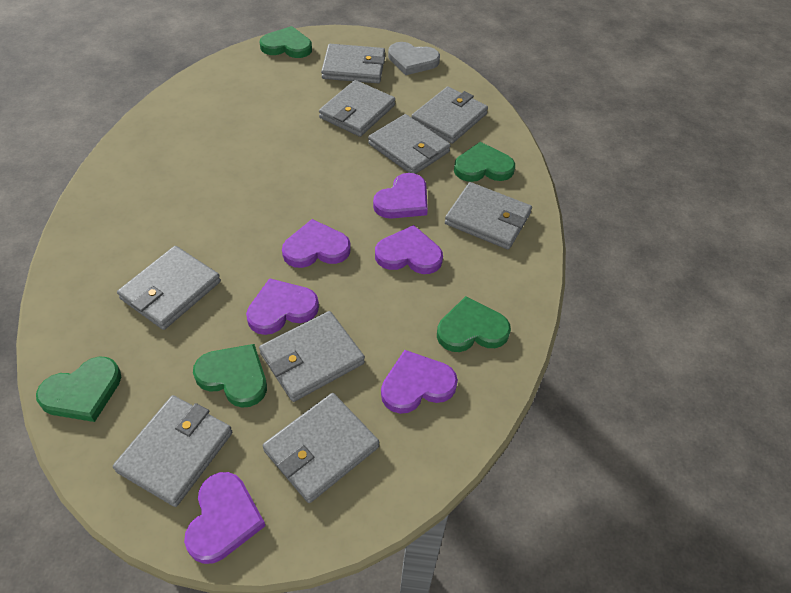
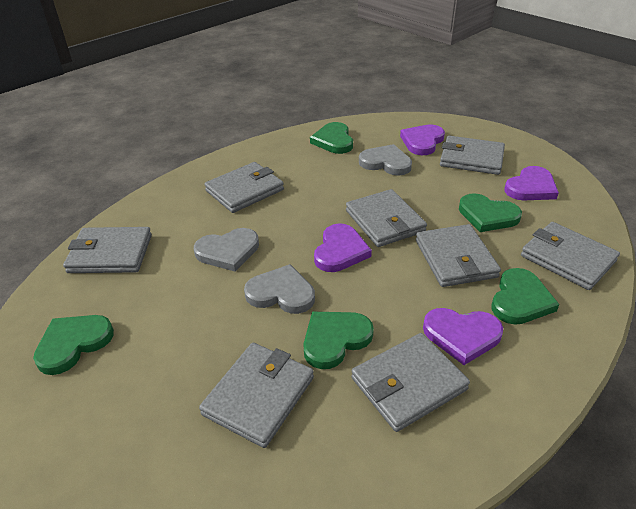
grey heart: [388,42,440,75] = 1 -> [194,228,259,272] [244,264,315,314] [359,144,412,176] = 3
grey wallet: [113,395,232,507] [117,246,221,330] [259,311,365,402] [263,393,379,503] [319,80,395,137] [321,44,385,83] [368,114,450,174] [411,86,488,144] [445,182,532,250] = 9 -> [63,227,152,273] [199,343,314,448] [204,162,284,213] [346,189,427,247] [351,333,470,432] [416,224,501,287] [440,136,505,175] [521,222,620,290] = 8
purple heart: [184,472,265,564] [246,278,319,335] [282,219,351,268] [373,173,428,219] [375,225,443,274] [381,350,458,414] = 6 -> [314,223,372,272] [400,124,445,155] [423,308,503,365] [504,166,559,200] = 4

